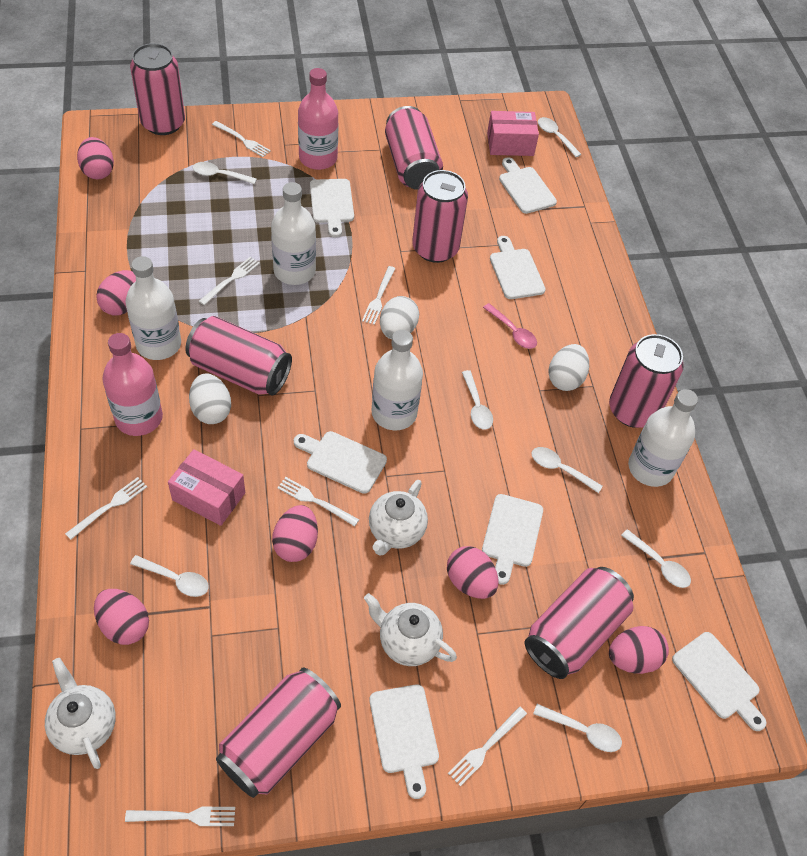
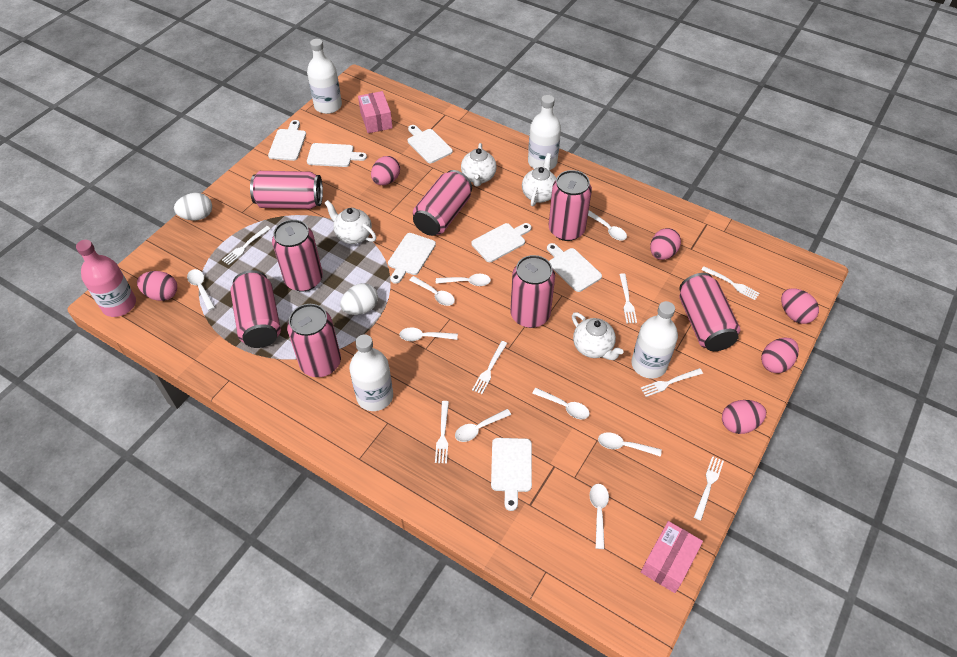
pink bottle: [102,333,163,436] [298,68,339,170] = 2 -> [76,240,136,317] = 1
pink can: [130,43,185,135] [185,316,292,396] [216,667,341,798] [385,106,443,190] [412,170,468,263] [525,567,634,679] [609,334,684,428] = 7 -> [231,270,281,348] [250,171,323,209] [272,219,323,292] [287,304,341,377] [413,170,472,236] [510,255,555,328] [549,170,592,241] [679,273,740,351] = 8
pink spoon: [483,303,537,349] = 1 -> none = 0
white egg: [189,373,231,424] [380,296,419,339] [548,344,589,391] = 3 -> [174,193,212,220] [340,283,378,315] = 2
white spoon: [130,555,209,597] [193,162,257,184] [462,370,493,430] [532,447,603,493] [533,704,622,752] [538,117,581,157] [621,529,691,588] = 7 -> [187,269,215,311] [399,327,458,341] [410,276,455,306] [436,274,491,286] [455,409,511,442] [532,388,590,419] [588,210,627,241] [589,484,609,549] [598,432,662,457] = 9
white teapot: [45,658,116,769] [364,593,457,666] [369,480,428,556] = 3 -> [325,200,376,244] [461,143,497,187] [522,153,557,206] [572,312,623,360] = 4

